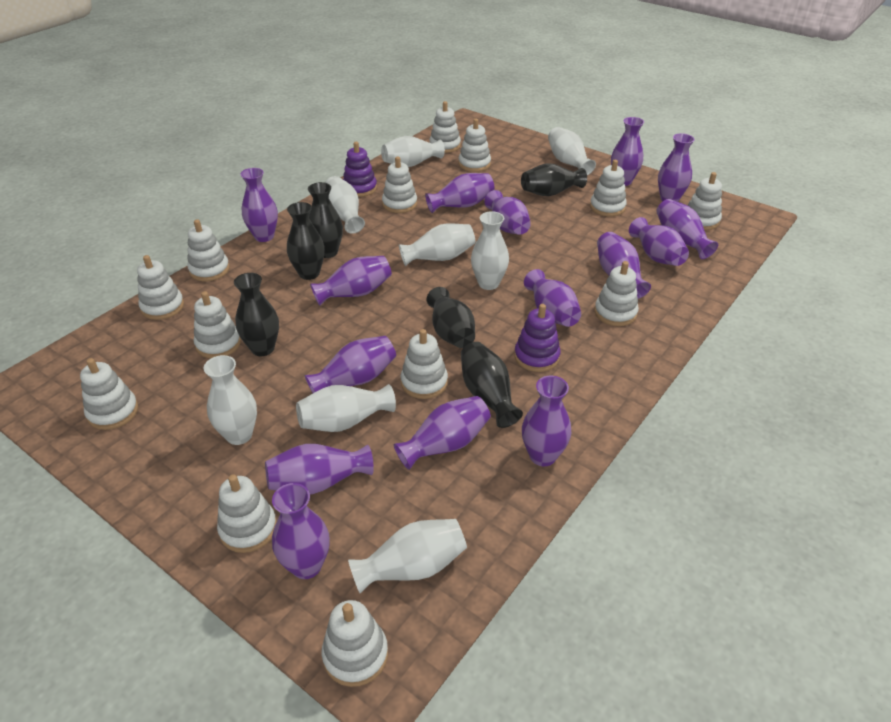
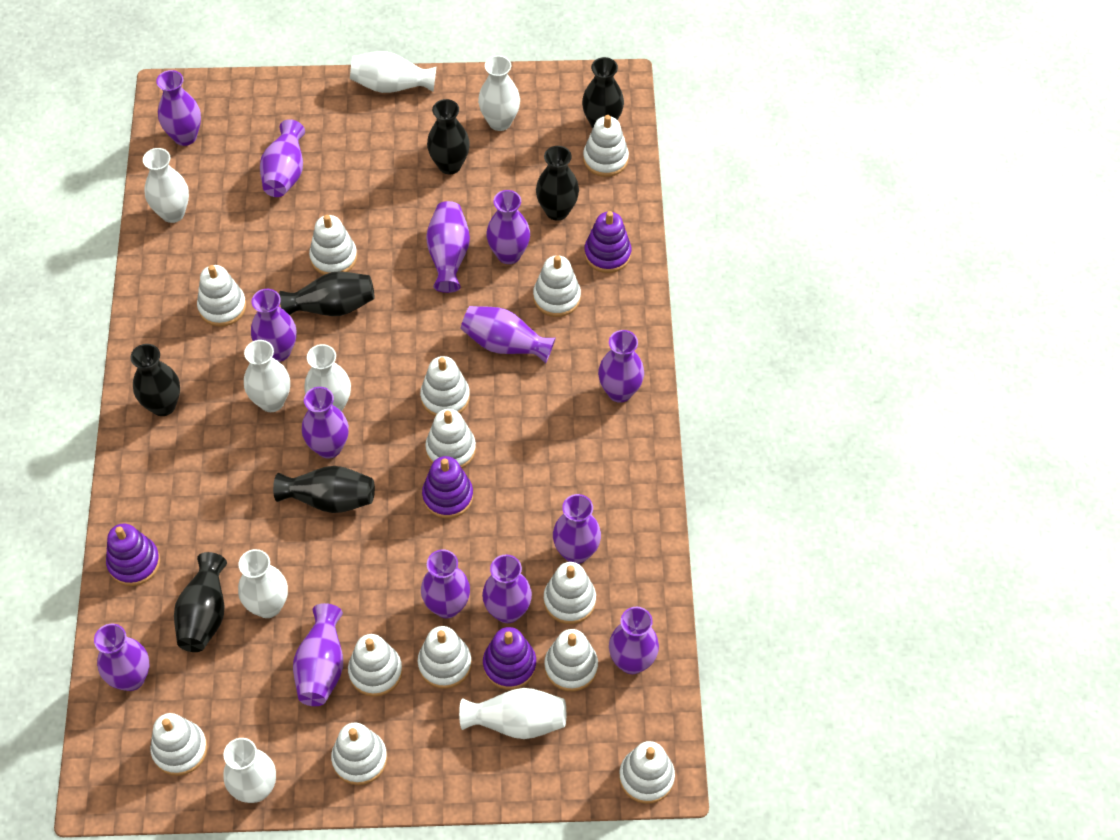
black vase: [234,273,279,356] [287,202,325,280] [308,182,343,258] [427,287,475,348] [461,342,523,428] [521,163,587,196] = 6 -> [130,344,180,416] [174,552,227,652] [273,466,375,513] [279,271,375,316] [427,99,470,175] [536,146,579,221] [582,57,624,129] = 7
purple stacking toy: [343,142,377,197] [514,304,561,372] = 2 -> [106,523,160,586] [422,456,473,518] [483,627,536,690] [584,211,631,273] = 4
purple vase: [240,168,278,242] [265,444,374,494] [272,483,330,579] [305,336,396,393] [310,256,392,306] [394,396,491,470] [425,173,495,213] [484,190,531,235] [522,376,571,466] [524,269,581,327] [597,232,651,299] [611,117,644,186] [629,217,689,266] [656,199,718,259] [658,133,695,202] = 15 -> [94,623,149,691] [156,70,201,146] [251,289,296,362] [260,119,305,197] [293,603,343,706] [302,387,349,459] [421,549,470,618] [426,201,470,293] [461,306,556,364] [482,555,532,623] [486,190,530,264] [553,494,601,564] [598,330,644,403] [609,607,659,674] = 14

